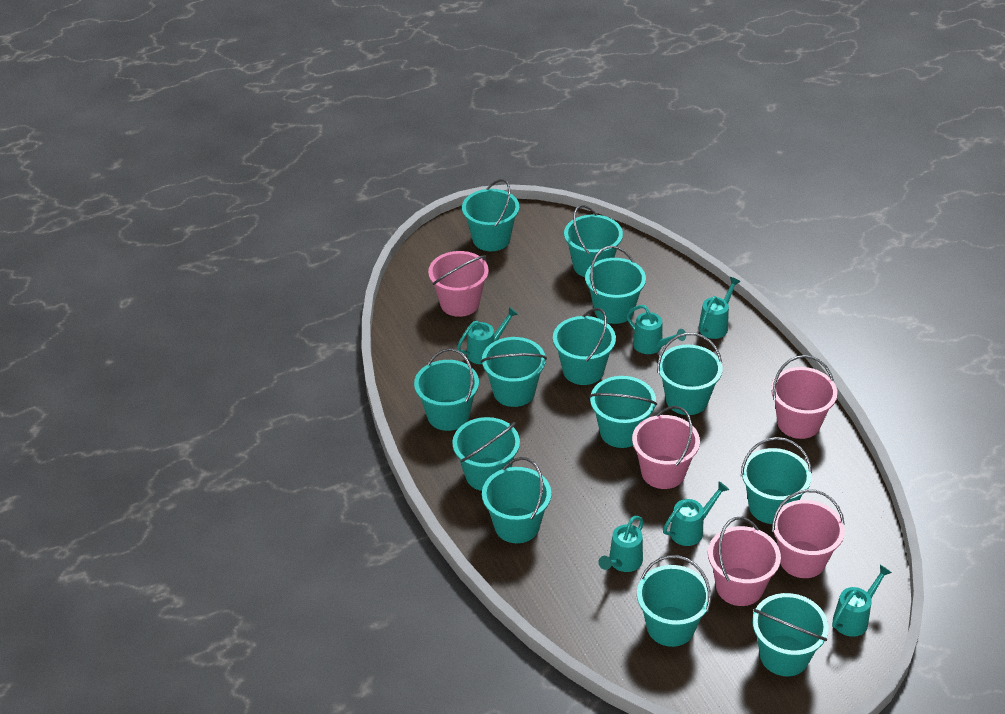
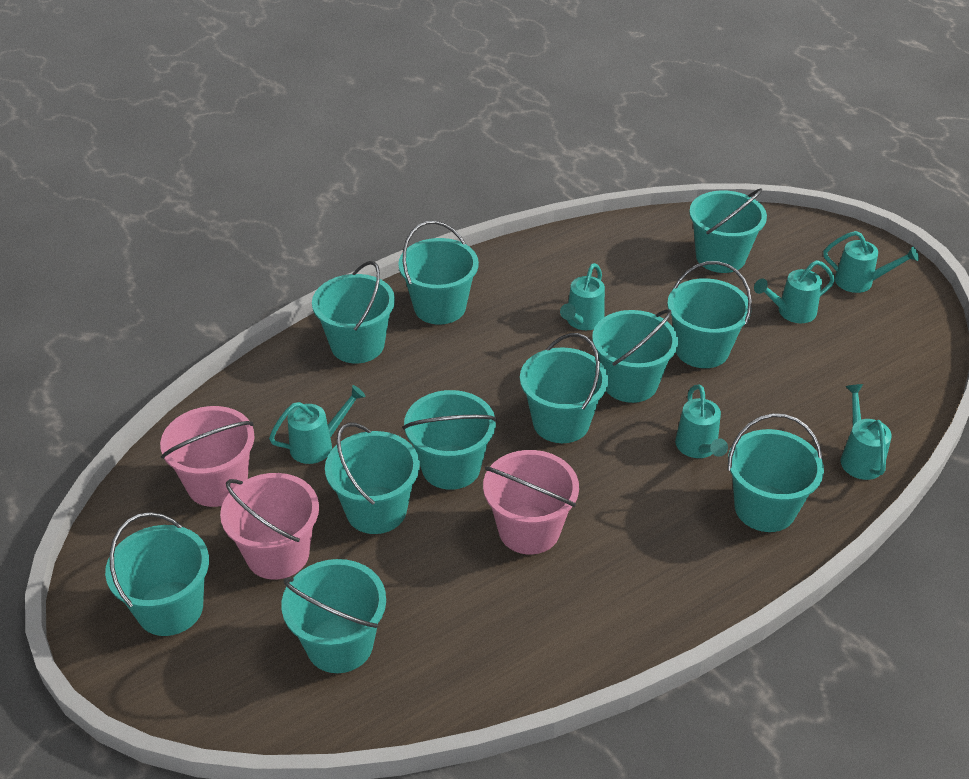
pink bucket: [428,251,489,317] [632,406,700,489] [708,517,781,606] [771,355,838,439] [772,489,845,578] = 5 -> [160,406,255,507] [220,473,319,580] [483,450,579,554] = 3
turquoise bucket: [414,348,479,431] [452,417,520,491] [462,179,519,251] [481,337,547,407] [482,457,551,543] [553,308,616,385] [564,205,623,277] [585,246,646,324] [589,376,657,448] [637,555,711,647] [657,333,722,415] [741,437,812,524] [752,593,829,676] = 13 -> [105,512,209,636] [281,559,386,673] [312,261,395,363] [325,423,420,534] [398,221,479,325] [403,390,497,490] [520,333,608,443] [592,309,678,403] [667,261,752,368] [689,188,767,273] [728,413,824,532] = 11

